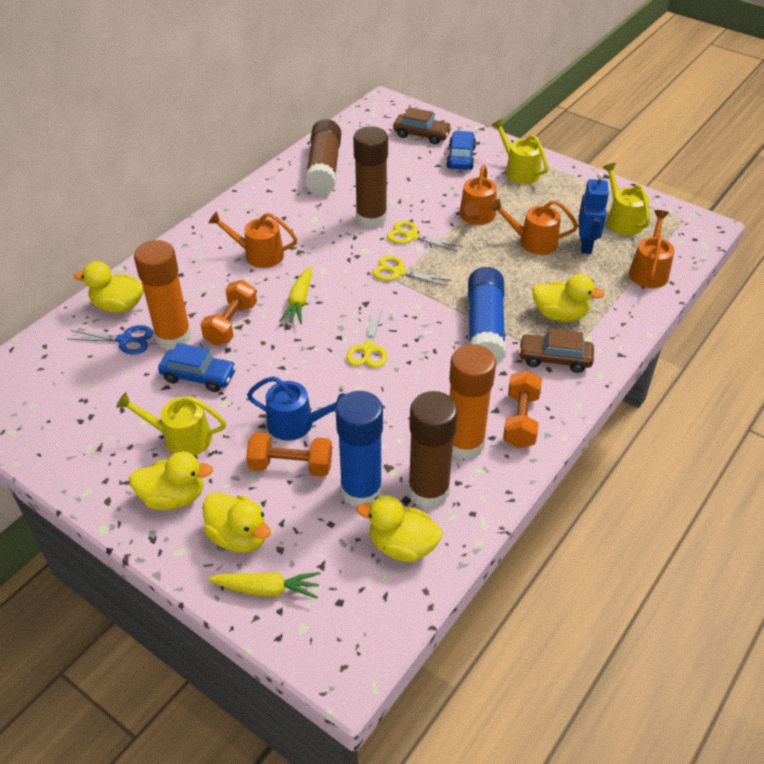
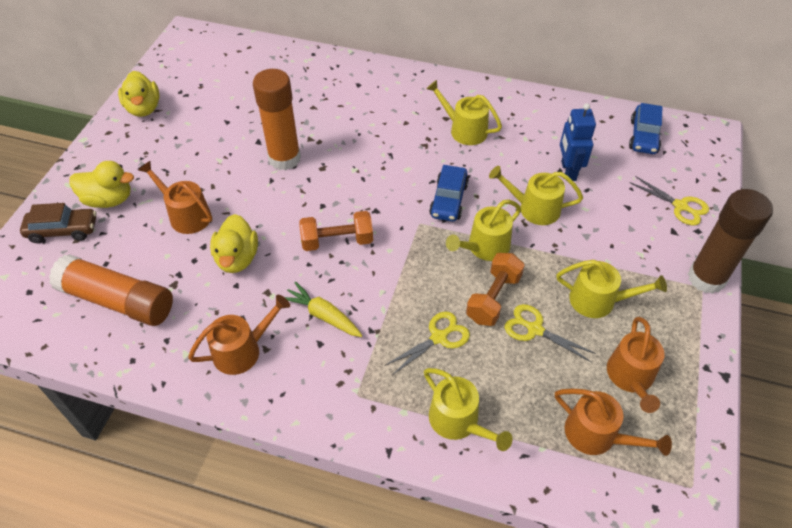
blue glue stick: [336,391,383,507] [468,267,506,365] = 2 -> none = 0
blue scissors: [68,325,153,354] = 1 -> none = 0
blue watering can: [247,376,345,441] = 1 -> none = 0
brown car: [393,107,452,144] [518,329,594,373] = 2 -> [20,203,96,243] = 1
brown glue stick: [305,119,341,195] [353,126,388,228] [408,391,458,508] = 3 -> [688,189,773,294] = 1
orange dumbbell: [200,280,257,346] [246,432,332,477] [503,370,542,448] = 3 -> [299,211,373,251] [466,253,525,326] = 2
yellow carrot: [208,572,321,599] [279,266,312,324] = 2 -> [285,281,363,337] = 1
yellow duck: [74,261,144,313] [129,451,213,510] [203,492,271,553] [357,495,442,562] [532,274,605,322] = 5 -> [69,161,134,208] [118,71,160,117] [210,214,258,273] = 3
yellow watering can: [116,392,226,455] [492,119,548,184] [602,163,650,235] = 3 -> [424,368,513,451] [426,80,502,145] [446,200,521,261] [489,166,583,225] [556,260,667,318] = 5

